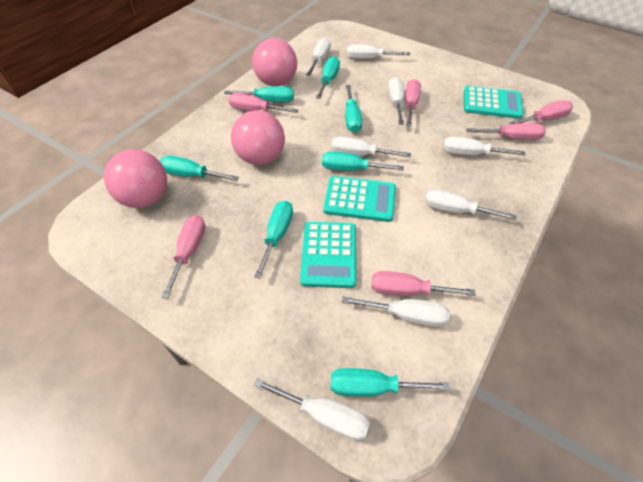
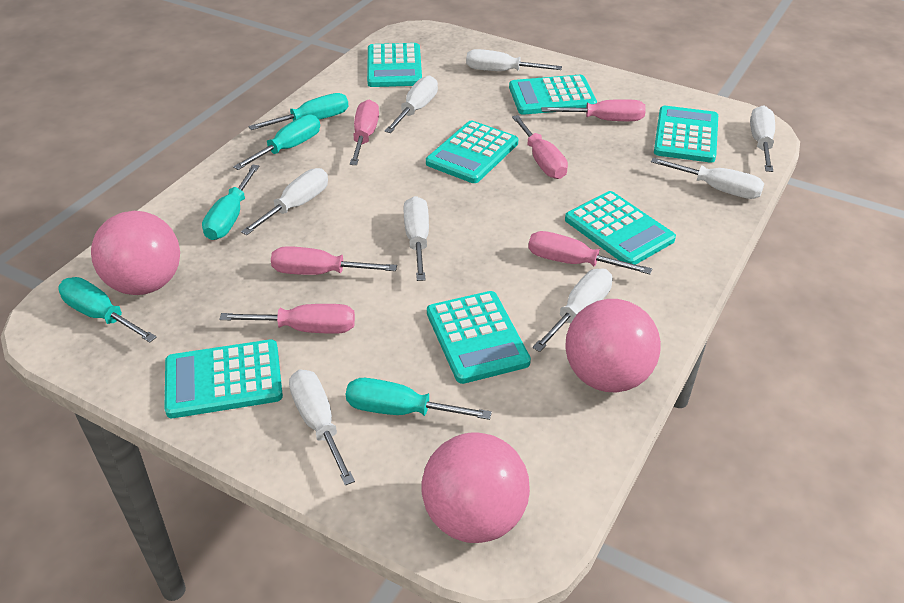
turquoise calculator: [300,222,356,288] [323,176,396,222] [464,86,524,119] = 3 -> [164,339,283,418] [367,43,422,87] [426,121,518,183] [427,291,531,384] [509,75,597,115] [565,191,676,265] [654,106,718,163] = 7
turquoise screwdriver: [160,156,239,181] [224,87,294,102] [254,201,293,279] [316,57,340,99] [322,152,404,171] [331,368,450,397] [346,85,362,133] = 7 -> [58,277,157,343] [202,164,259,240] [233,114,320,170] [248,93,349,130] [346,378,492,420] = 5

